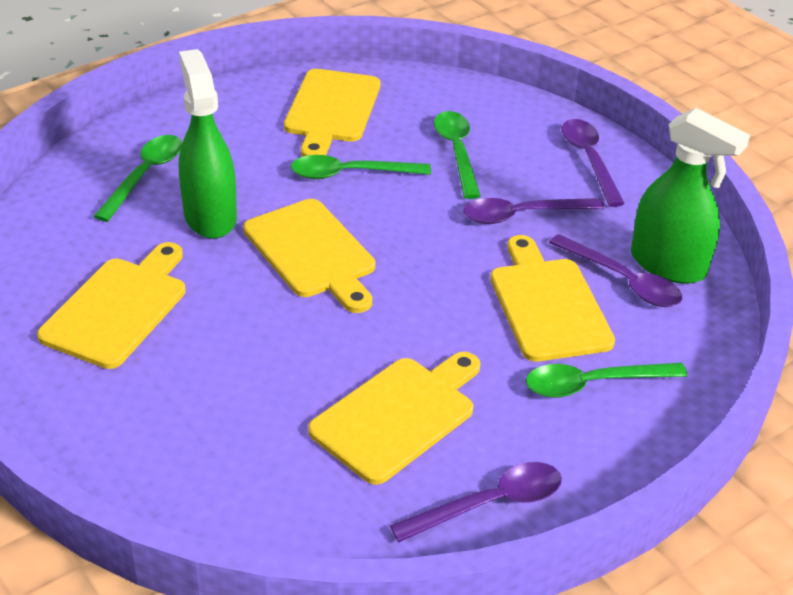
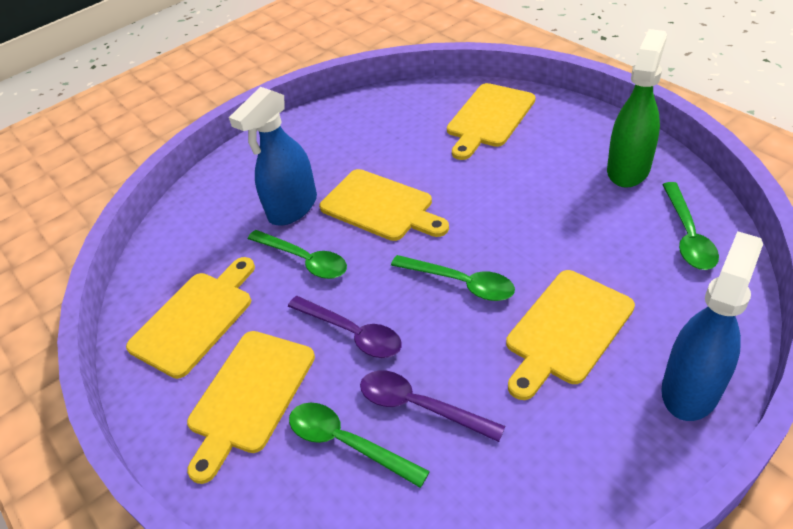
blue spray bottle: none = 0 -> [229,87,317,225] [661,231,763,421] = 2
green spray bottle: [179,49,237,239] [631,108,750,284] = 2 -> [607,29,667,188] = 1
purple spoon: [390,462,562,542] [463,198,604,224] [549,234,682,307] [562,119,625,207] = 4 -> [288,296,402,358] [360,370,505,442] = 2

